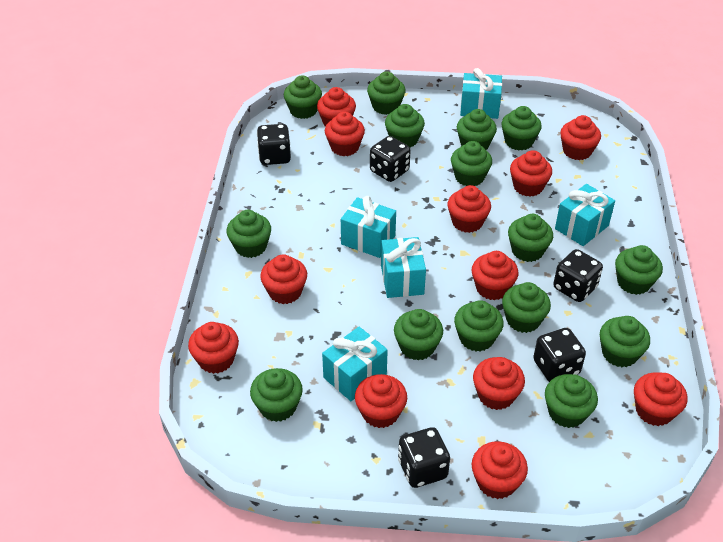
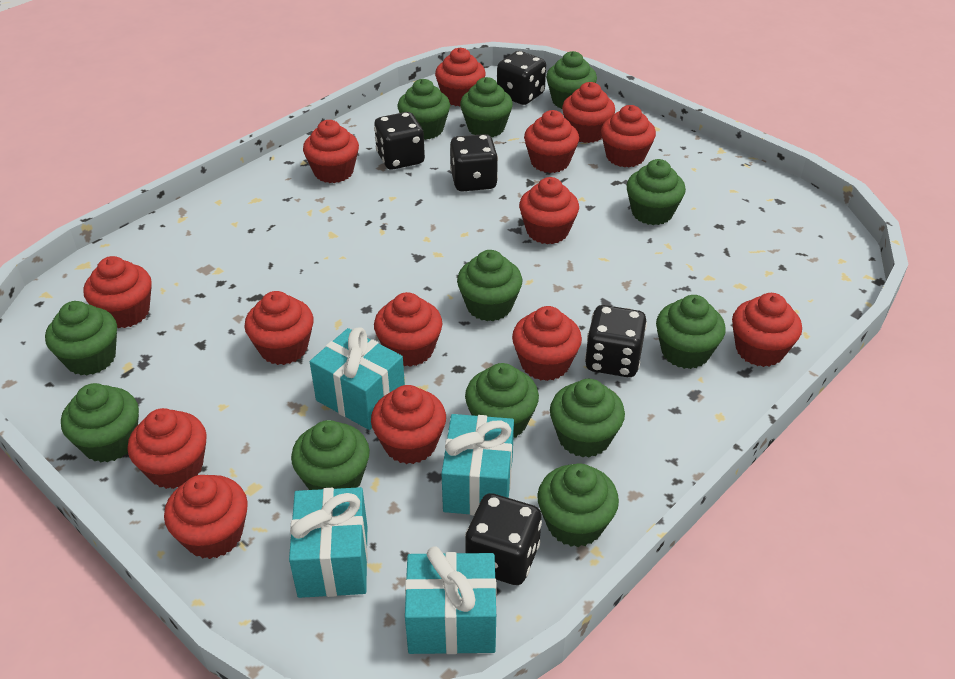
green cupcake: [227,210,271,258] [250,368,303,422] [283,75,322,119] [367,71,406,115] [385,104,425,148] [394,309,443,360] [451,141,492,186] [454,300,504,352] [457,109,497,150] [501,106,542,151] [502,282,551,333] [508,214,553,262] [545,374,598,428] [600,316,650,367] [615,245,663,295] = 15 -> [45,301,117,375] [61,383,139,462] [291,420,370,490] [398,79,450,140] [457,250,522,321] [460,77,513,137] [465,363,539,438] [537,464,619,547] [546,51,597,109] [550,379,625,458] [626,159,686,225] [656,295,726,369] = 12
red cupcake: [188,322,239,374] [260,254,307,304] [317,87,356,127] [325,112,365,156] [355,374,407,428] [447,185,491,233] [472,251,518,300] [472,441,528,499] [473,357,525,410] [510,150,552,197] [560,115,601,160] [634,372,687,426] = 12 -> [83,256,152,328] [128,408,207,489] [164,475,248,559] [244,291,314,365] [303,120,359,183] [371,385,446,464] [374,292,442,367] [435,48,486,106] [512,306,582,381] [519,177,579,244] [524,110,579,173] [562,82,615,143] [601,105,656,168] [732,293,802,367] = 14
turquoise gift: [322,327,388,401] [341,196,396,258] [381,237,426,298] [460,68,502,119] [555,184,615,246] = 5 -> [289,487,368,598] [310,327,405,430] [405,546,497,654] [441,414,514,515] = 4

